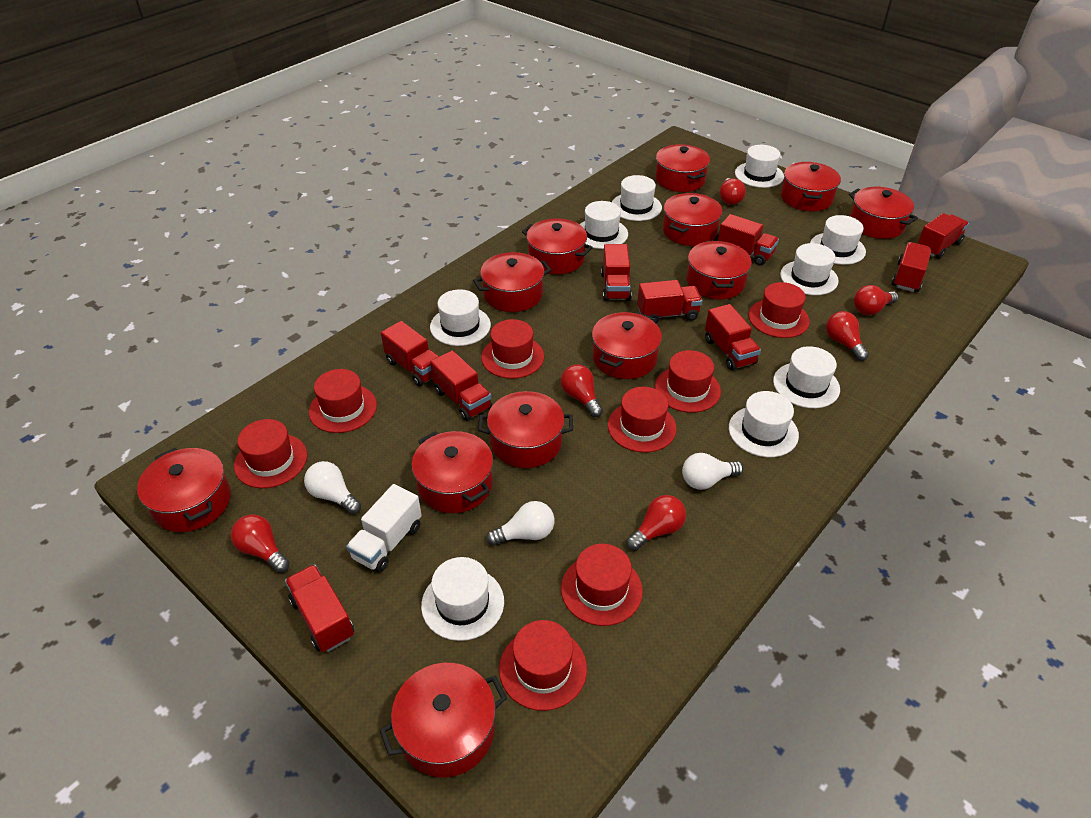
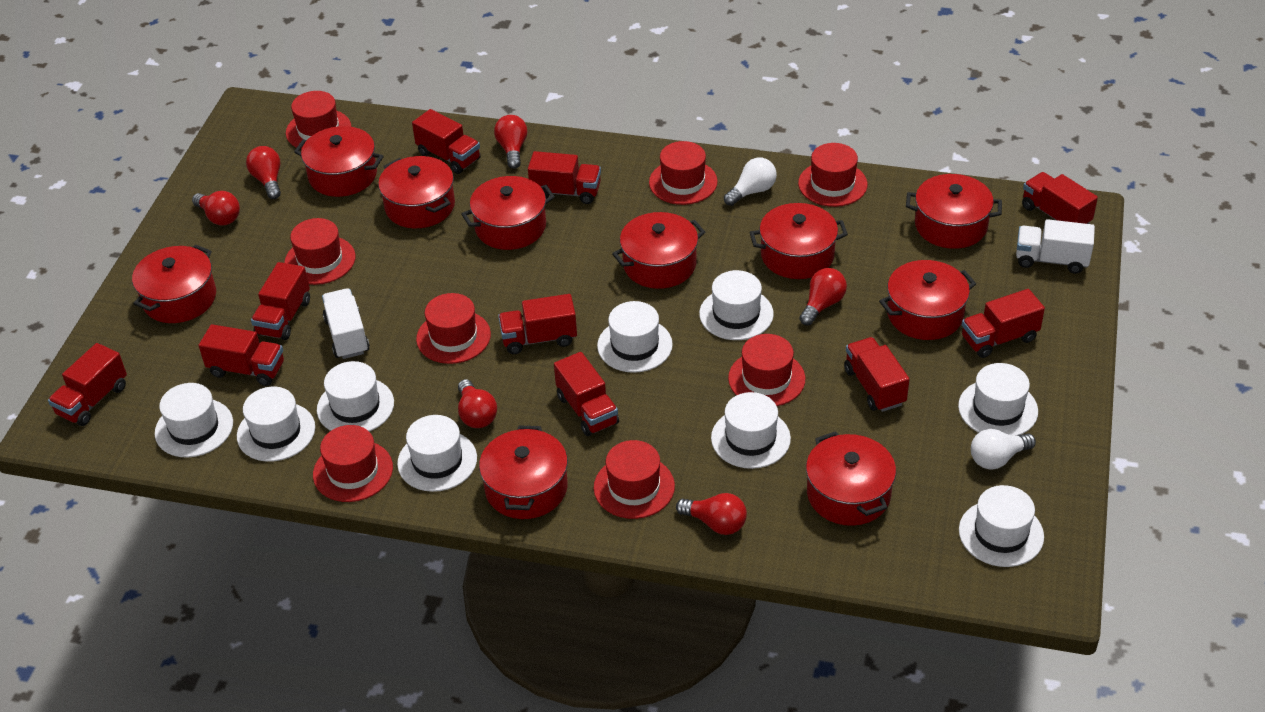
red pot: [137,448,231,532] [379,663,507,778] [412,431,493,513] [473,252,551,312] [478,391,573,468] [522,218,593,274] [592,312,662,379] [655,144,710,192] [663,193,723,246] [687,241,752,300] [781,162,841,211] [849,187,918,239] = 12 -> [132,244,216,323] [294,126,384,197] [378,156,455,228] [461,176,555,250] [479,426,568,519] [612,212,705,289] [750,203,848,279] [806,431,896,526] [879,260,976,340] [906,174,1002,249] = 10
red truck: [285,564,354,652] [381,321,439,387] [430,350,492,421] [601,244,632,301] [637,280,703,323] [705,304,761,370] [718,214,779,266] [891,242,931,292] [918,213,969,259] = 9 -> [48,343,127,426] [199,324,284,386] [251,262,310,340] [412,109,481,174] [498,294,577,354] [528,151,601,204] [554,352,619,436] [844,337,910,412] [962,289,1045,358] [1022,172,1098,224] = 10
white light bulb: [304,461,361,514] [486,501,554,546] [682,453,743,490] = 3 -> [724,157,777,206] [971,429,1036,469] = 2
white truck: [346,484,422,572] = 1 -> [322,288,370,359] [1016,219,1095,274] = 2

